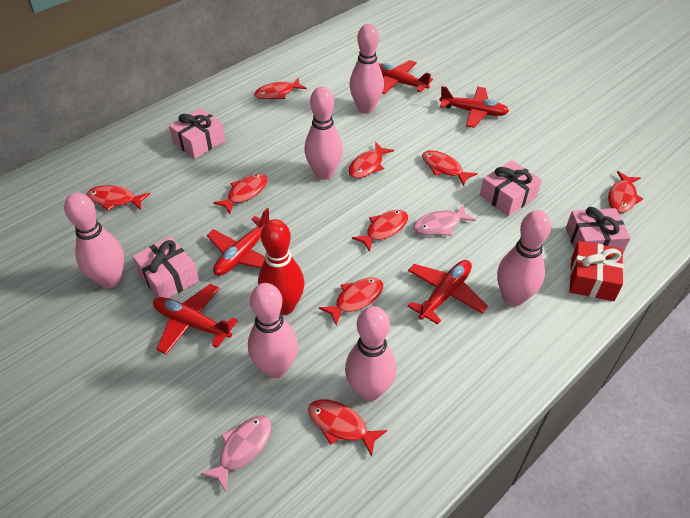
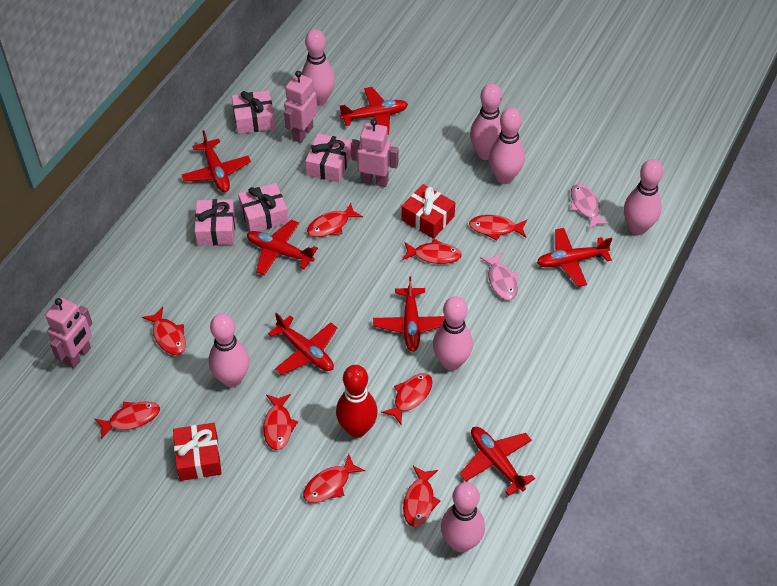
pink bowling pin: [64,193,124,288] [248,283,298,378] [304,87,343,180] [345,306,396,401] [349,24,384,114] [497,210,551,306] = 6 -> [209,314,249,387] [301,29,335,106] [433,296,473,371] [441,482,485,552] [470,83,502,160] [489,107,525,184] [624,159,663,235] = 7
pink robot: none = 0 -> [45,297,92,369] [284,71,317,143] [351,119,399,187] = 3
red gift: [570,241,624,301] = 1 -> [173,423,222,481] [402,184,455,239] = 2
red plane: [153,284,238,354] [207,208,270,276] [379,60,433,94] [408,260,488,325] [439,86,509,128] = 5 -> [181,130,251,192] [247,220,318,275] [268,313,337,375] [340,87,408,135] [373,276,445,352] [460,427,535,496] [537,228,612,287] = 7

